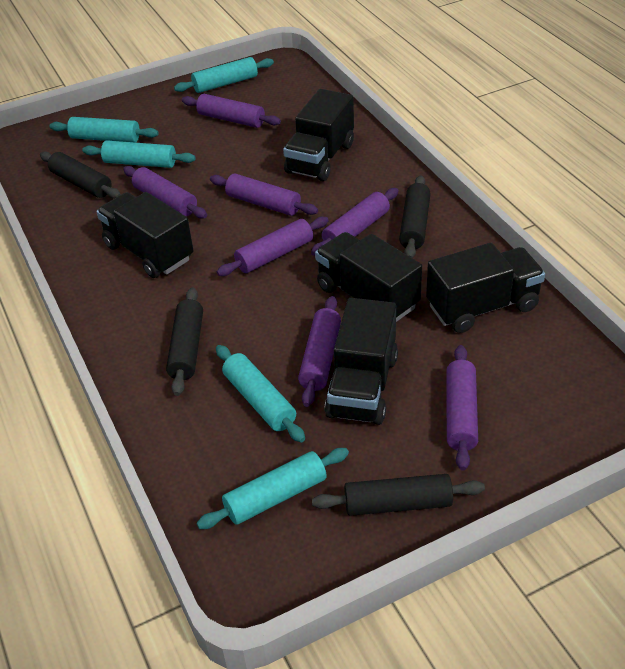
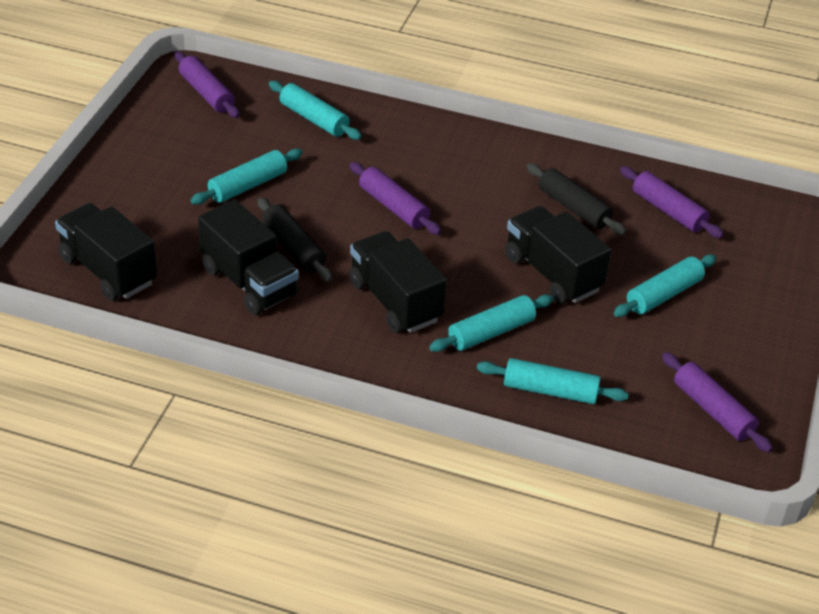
black rolling pin: [40,151,121,199] [166,287,203,396] [312,474,485,516] [399,175,431,258] = 4 -> [257,197,332,282] [526,163,626,235] = 2
black truck: [96,192,193,278] [283,89,354,181] [315,232,422,322] [325,298,398,425] [426,243,545,333] = 5 -> [55,203,157,301] [198,200,299,315] [349,231,447,333] [505,206,612,304] = 4
purple rolling pin: [123,166,207,218] [182,94,281,128] [210,173,318,216] [217,217,329,276] [298,296,341,407] [311,188,399,256] [446,345,478,471] = 7 -> [175,51,240,118] [350,162,441,235] [620,166,724,238] [662,352,773,452] = 4

